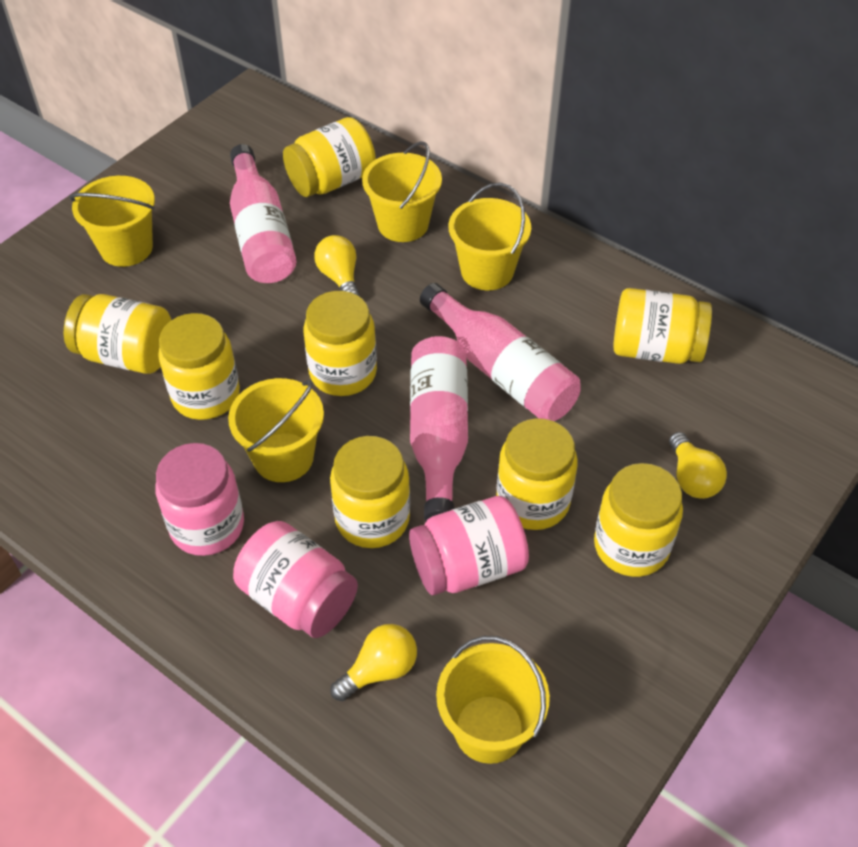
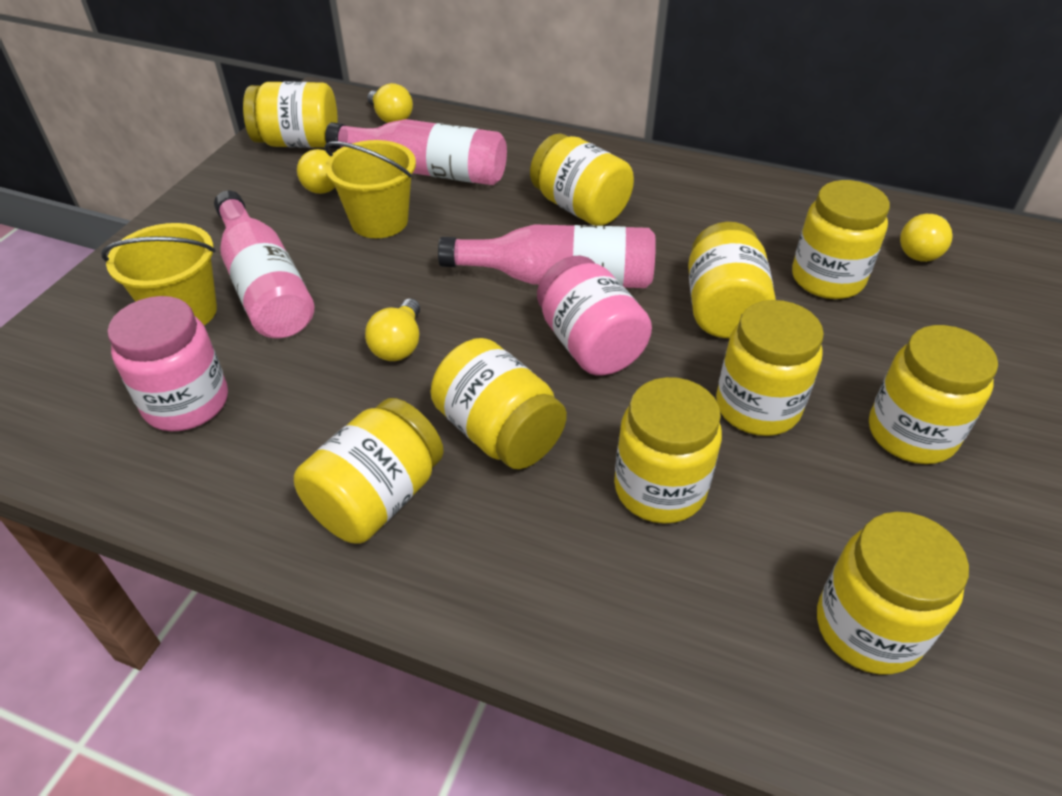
pink jar: [155,443,244,556] [233,521,358,638] [409,496,529,595] = 3 -> [107,296,228,431] [537,256,652,376] = 2
yellow bucket: [69,176,155,267] [228,378,324,482] [362,141,442,242] [436,636,550,764] [448,182,531,290] = 5 -> [101,223,217,325] [324,140,416,238] = 2
yellow jar: [64,294,171,374] [158,313,240,420] [283,117,376,197] [303,291,377,396] [330,436,410,548] [496,418,578,530] [594,463,683,577] [613,288,712,364] = 8 -> [243,82,338,148] [294,398,444,544] [431,338,567,469] [530,134,634,226] [614,377,722,524] [688,222,776,338] [716,300,824,436] [792,180,890,299] [817,512,969,675] [869,325,998,464] = 10
yellow light bulb: [314,235,360,297] [330,624,417,701] [669,432,727,499] = 3 -> [297,149,335,194] [365,299,420,361] [367,83,413,123] [900,214,953,262] = 4

